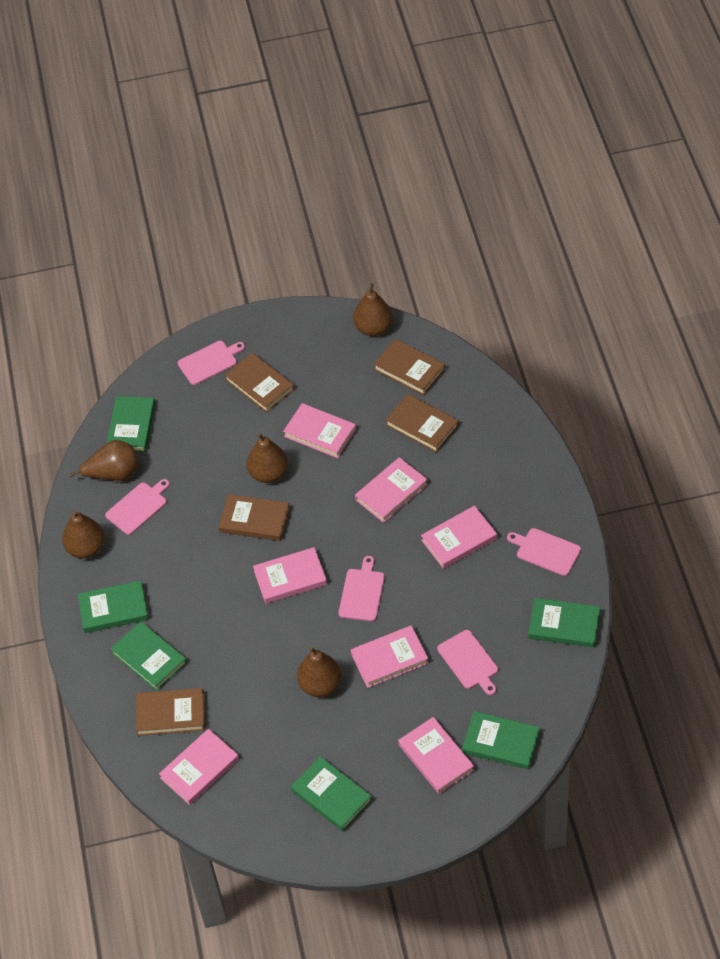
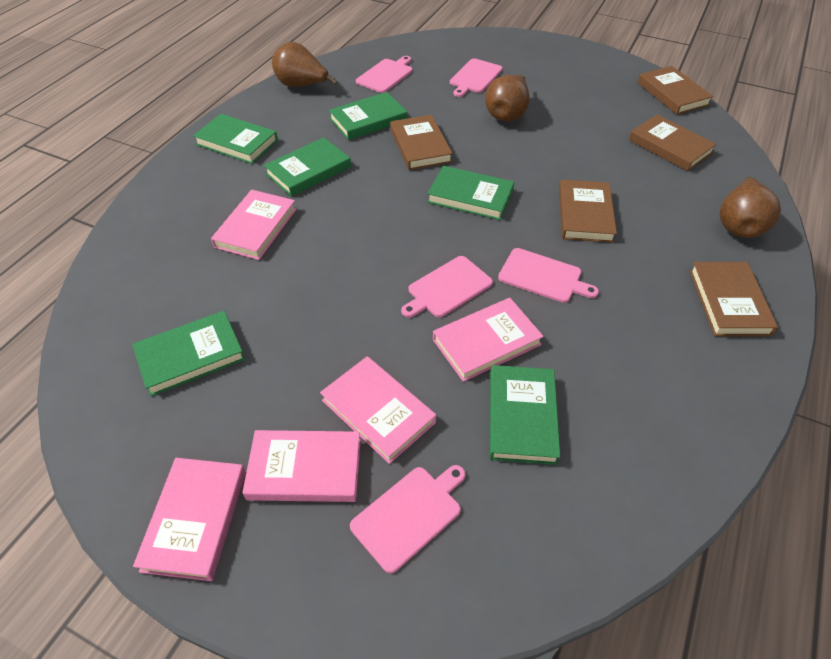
brown pear: [62,510,105,558] [69,440,138,481] [246,433,288,483] [297,647,341,697] [353,283,393,336] = 5 -> [272,42,337,87] [485,75,529,122] [720,177,781,238] = 3
pink book: [159,729,239,805] [253,547,327,604] [283,403,356,458] [351,626,429,688] [355,457,428,523] [398,717,474,794] [421,506,497,569] = 7 -> [133,458,246,581] [211,190,296,260] [242,430,361,502] [320,356,436,464] [433,298,544,382] = 5

